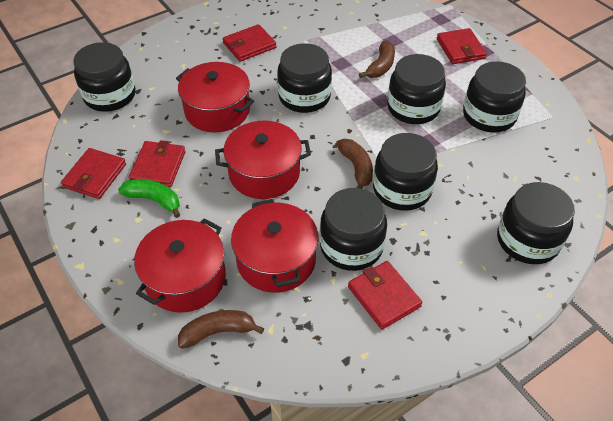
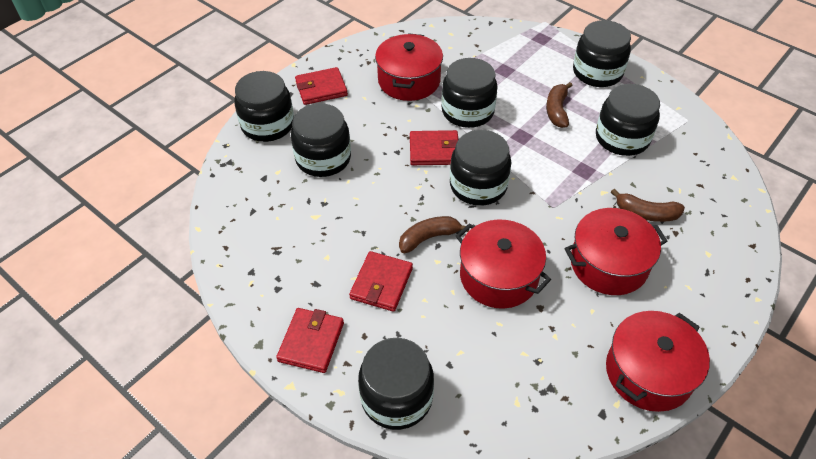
green banana: [118,179,180,218] = 1 -> none = 0
red wallet: [61,148,126,199] [129,140,186,187] [223,24,276,62] [348,261,422,330] [437,28,487,64] = 5 -> [276,308,344,373] [295,67,348,105] [349,251,413,312] [410,130,458,165] = 4

